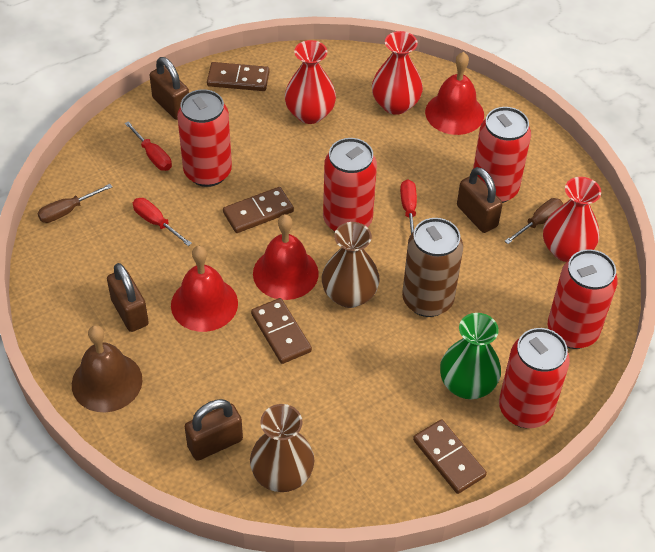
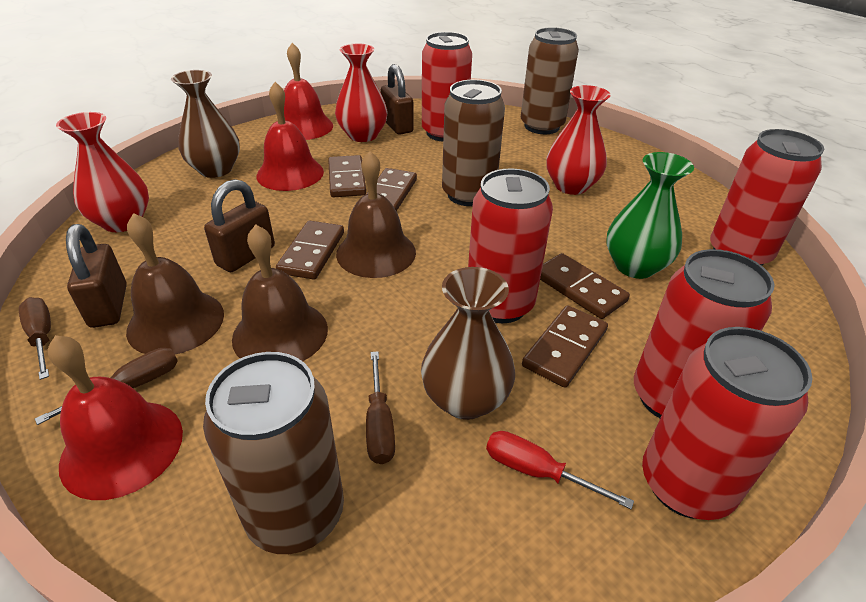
brown bell: [72,325,142,412] = 1 -> [126,213,224,354] [232,224,328,361] [336,151,416,278] = 3
brown can: [402,218,463,317] = 1 -> [203,352,344,554] [442,80,505,206] [521,27,579,134] = 3
brown domino: [207,62,270,91] [223,187,294,233] [251,298,312,364] [413,420,487,494] = 4 -> [276,220,344,279] [328,155,366,197] [366,168,417,211] [522,305,608,388] [540,253,630,319] = 5
brown padlock: [107,263,149,332] [150,57,189,120] [185,399,243,461] [457,167,503,233] = 4 -> [66,224,127,328] [204,179,275,272] [381,64,414,135] = 3
brown screwdriver: [38,184,112,223] [504,198,563,244] = 2 -> [19,297,51,380] [35,348,178,425] [366,351,395,464] = 3
red screwdriver: [125,121,172,171] [133,198,192,246] [400,180,417,234] = 3 -> [486,431,634,509] = 1

